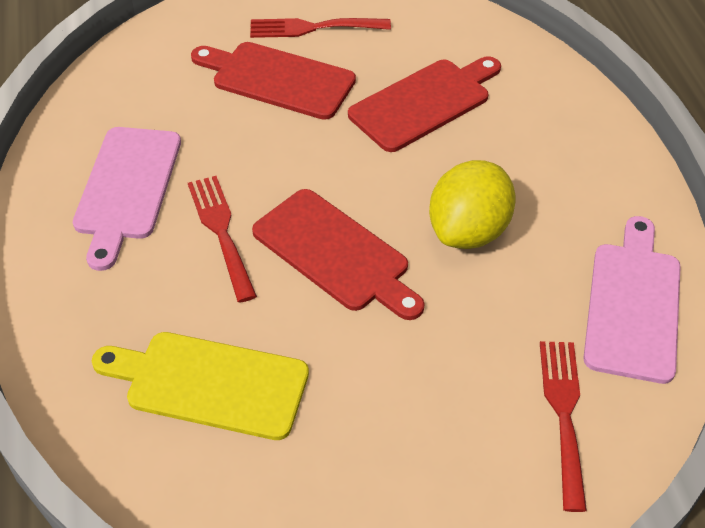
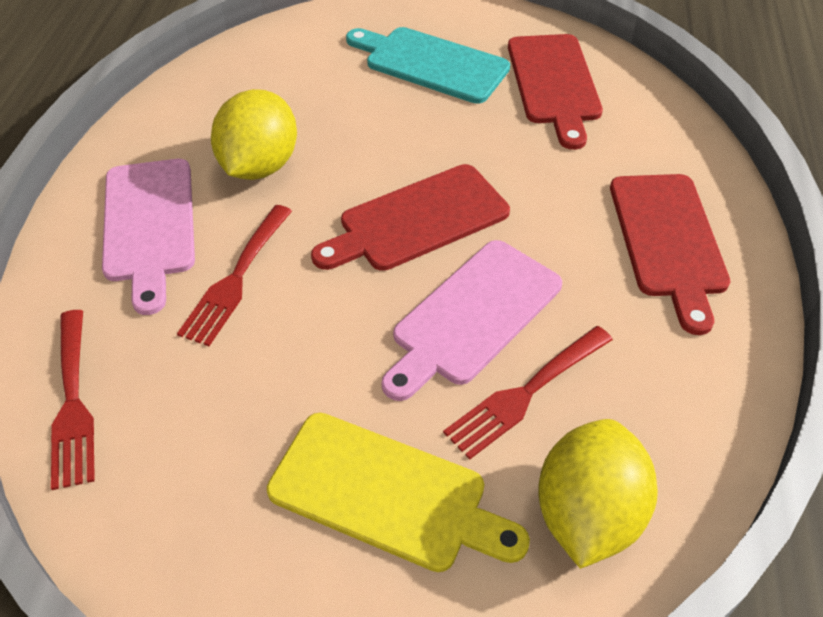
turquoise cutting board: none = 0 -> [346,27,510,104] = 1
yellow lemon: [429,160,516,249] = 1 -> [211,89,297,180] [538,419,658,569] = 2

